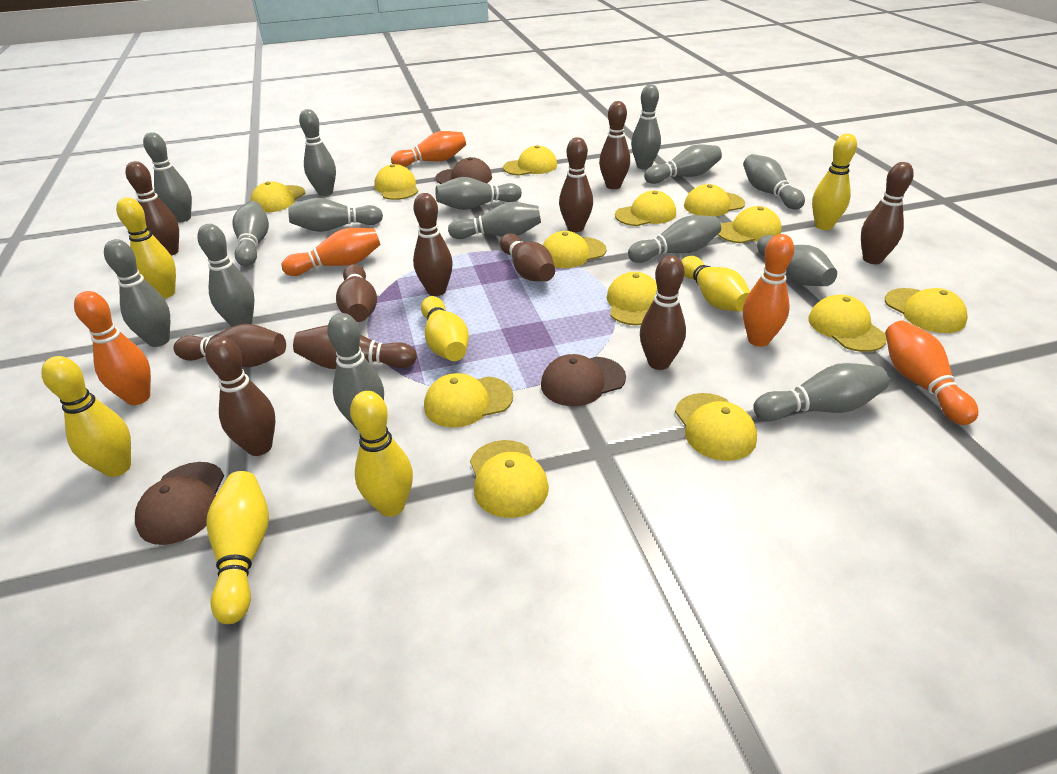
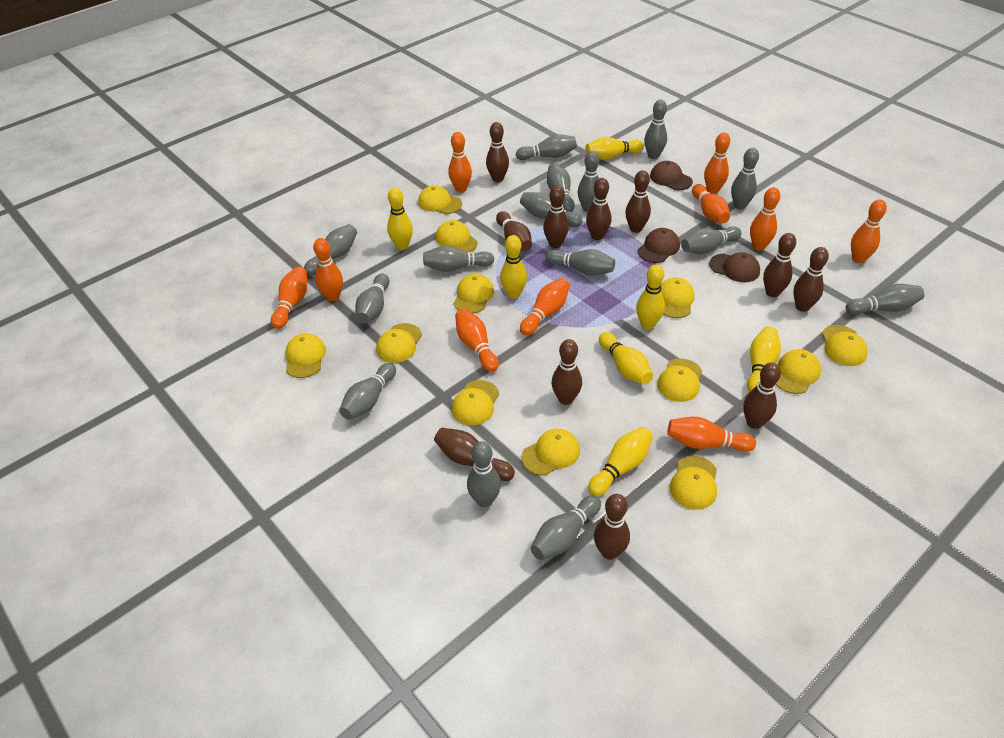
orange bowling pin: [74,291,151,405] [281,228,380,276] [391,131,466,167] [743,234,794,347] [885,320,978,425] = 5 -> [271,266,307,329] [313,238,343,301] [448,132,472,192] [455,308,499,372] [520,278,570,335] [667,417,756,452] [692,184,730,223] [704,133,730,194] [750,187,780,251] [851,199,887,263] = 10
yellow cap: [250,181,305,213] [374,164,418,200] [424,373,513,428] [470,440,549,518] [503,145,557,176] [543,231,607,268] [607,272,657,325] [615,191,676,226] [675,393,757,461] [684,184,745,216] [718,206,781,243] [808,295,887,352] [885,288,968,333] = 13 -> [285,333,326,378] [376,323,422,363] [418,185,462,214] [436,220,477,252] [451,380,499,425] [453,274,494,313] [521,429,580,476] [657,359,702,402] [661,277,695,318] [670,456,717,510] [775,349,821,394] [822,325,868,366] = 12

